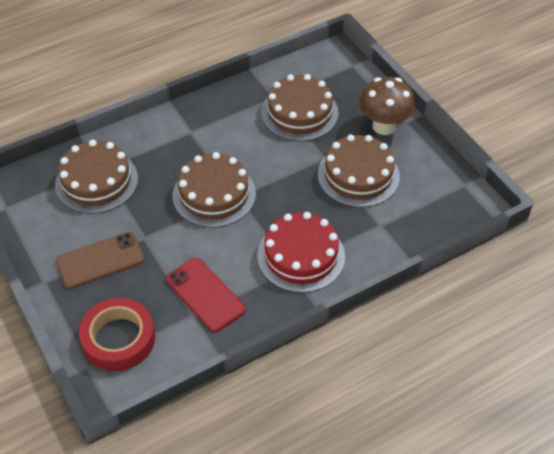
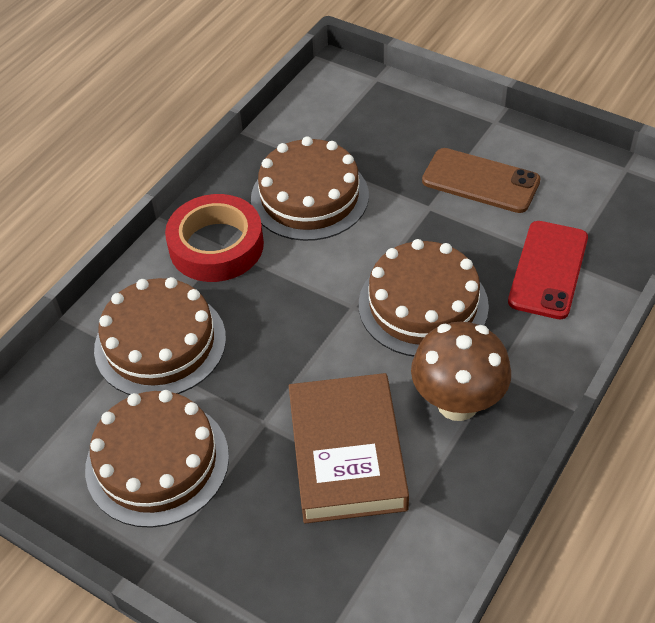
brown book: none = 0 -> [289,373,409,524] = 1
red cake: [257,212,345,293] = 1 -> none = 0

